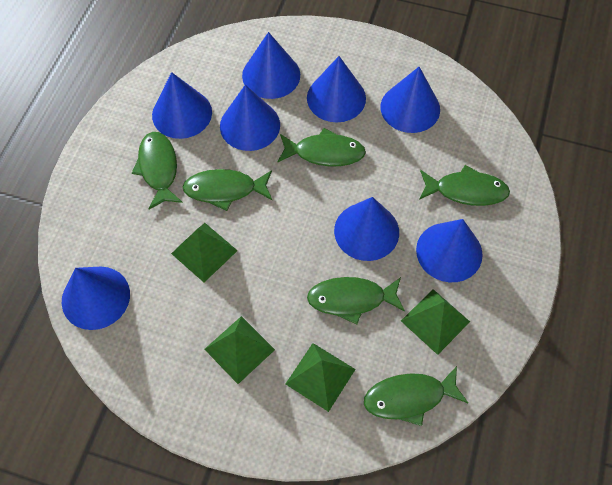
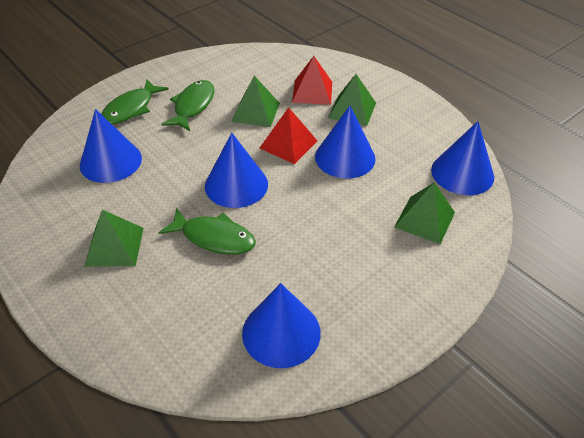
blue cone: [62,267,130,330] [152,72,212,139] [220,85,280,151] [242,32,300,99] [307,56,366,122] [334,197,399,261] [381,67,440,133] [416,219,483,282] = 8 -> [80,109,142,183] [205,133,268,208] [242,283,321,368] [315,106,376,178] [431,121,494,195] = 5
green fish: [132,132,183,209] [183,169,272,211] [278,128,366,166] [307,277,405,324] [364,366,468,426] [419,165,510,206] = 6 -> [101,79,169,124] [158,208,256,255] [162,80,215,131] = 3
red pyramid: none = 0 -> [260,107,317,164] [292,56,332,105] = 2

